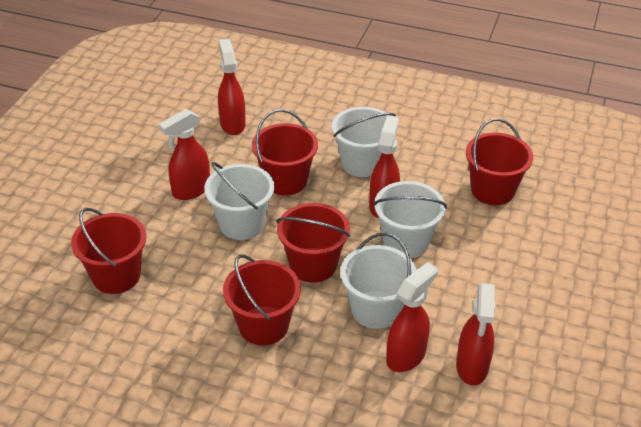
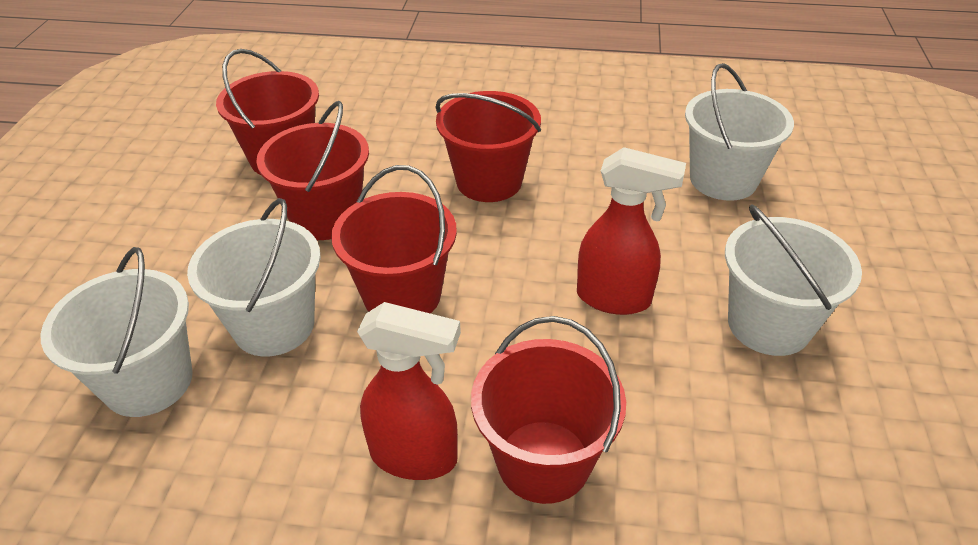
red spray bottle: [159,109,210,200] [218,39,246,135] [369,115,400,218] [386,262,438,372] [456,283,496,385] = 5 -> [357,302,461,480] [577,147,686,315] = 2

